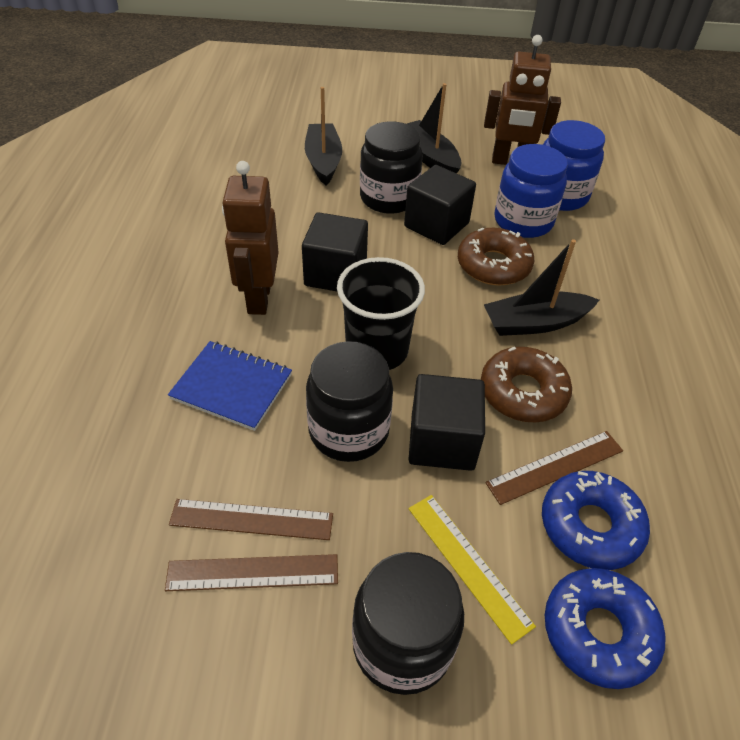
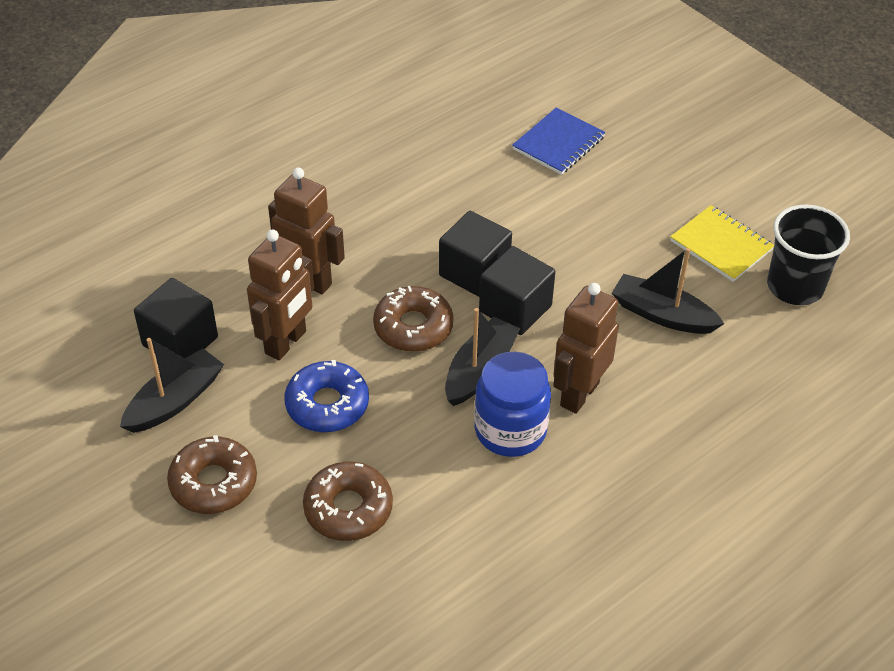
black jar: [306,341,393,462] [352,552,464,695] [360,121,423,214] = 3 -> none = 0
blue donut: [542,471,650,570] [545,568,666,689] = 2 -> [284,360,369,432] = 1
blue jar: [495,144,568,238] [543,120,605,211] = 2 -> [474,352,551,457] = 1
brown donut: [458,228,534,286] [481,347,572,423] = 2 -> [167,435,257,514] [303,461,393,541] [373,286,453,352] = 3
brown robot: [222,161,279,315] [484,35,561,165] = 2 -> [247,230,314,361] [268,167,345,294] [553,283,619,414] = 3
brown ruler: [165,554,338,591] [169,499,333,540] [485,431,623,505] = 3 -> none = 0
yellow notebook: none = 0 -> [670,205,774,282] = 1
yellow ruler: [409,495,536,645] = 1 -> none = 0

